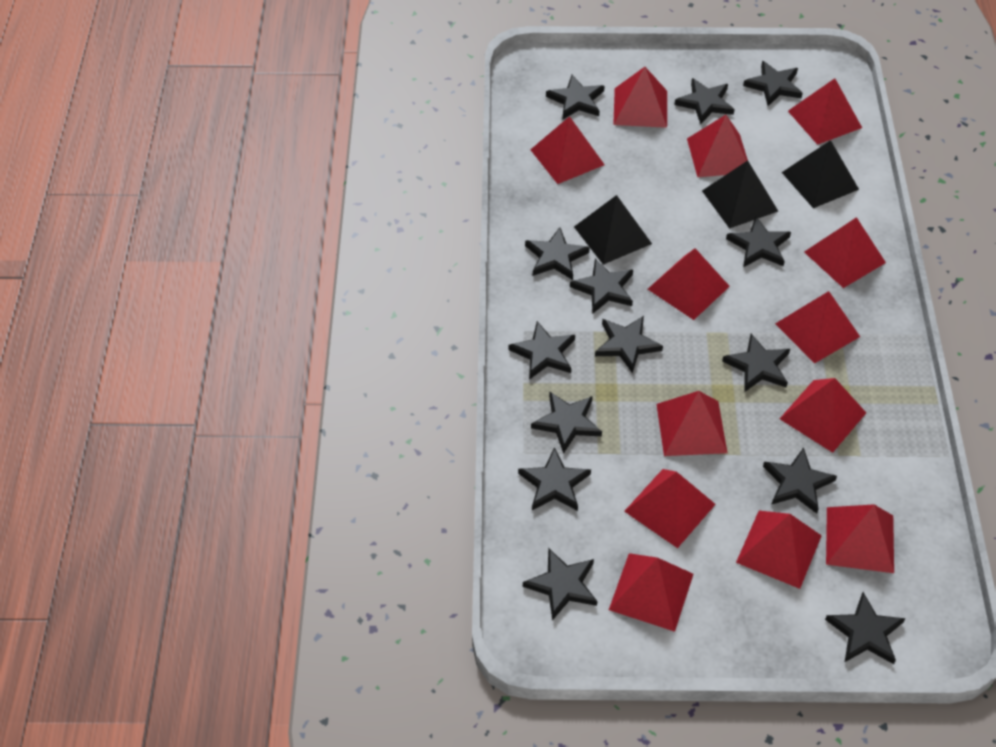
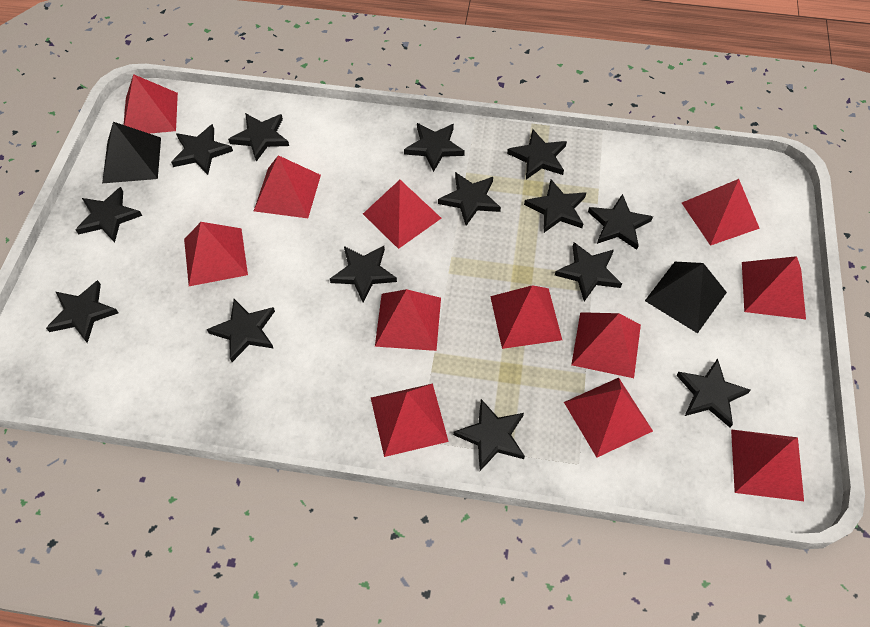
black pyramid: [574,195,652,265] [702,161,778,229] [782,140,859,208] = 3 -> [102,122,161,183] [645,262,727,333] = 2
red pyramid: [530,116,605,184] [609,553,693,632] [613,67,667,128] [624,469,716,548] [648,248,730,320] [656,391,727,456] [687,115,748,177] [736,511,822,589] [775,291,860,363] [780,378,866,453] [788,78,862,145] [804,217,886,288] [826,504,894,573] = 13 -> [124,74,178,134] [184,222,248,286] [254,155,321,218] [363,180,441,249] [371,384,449,457] [375,289,441,351] [490,285,562,349] [564,378,653,458] [571,312,641,378] [682,179,760,246] [731,429,804,501] [742,256,806,319] = 12

